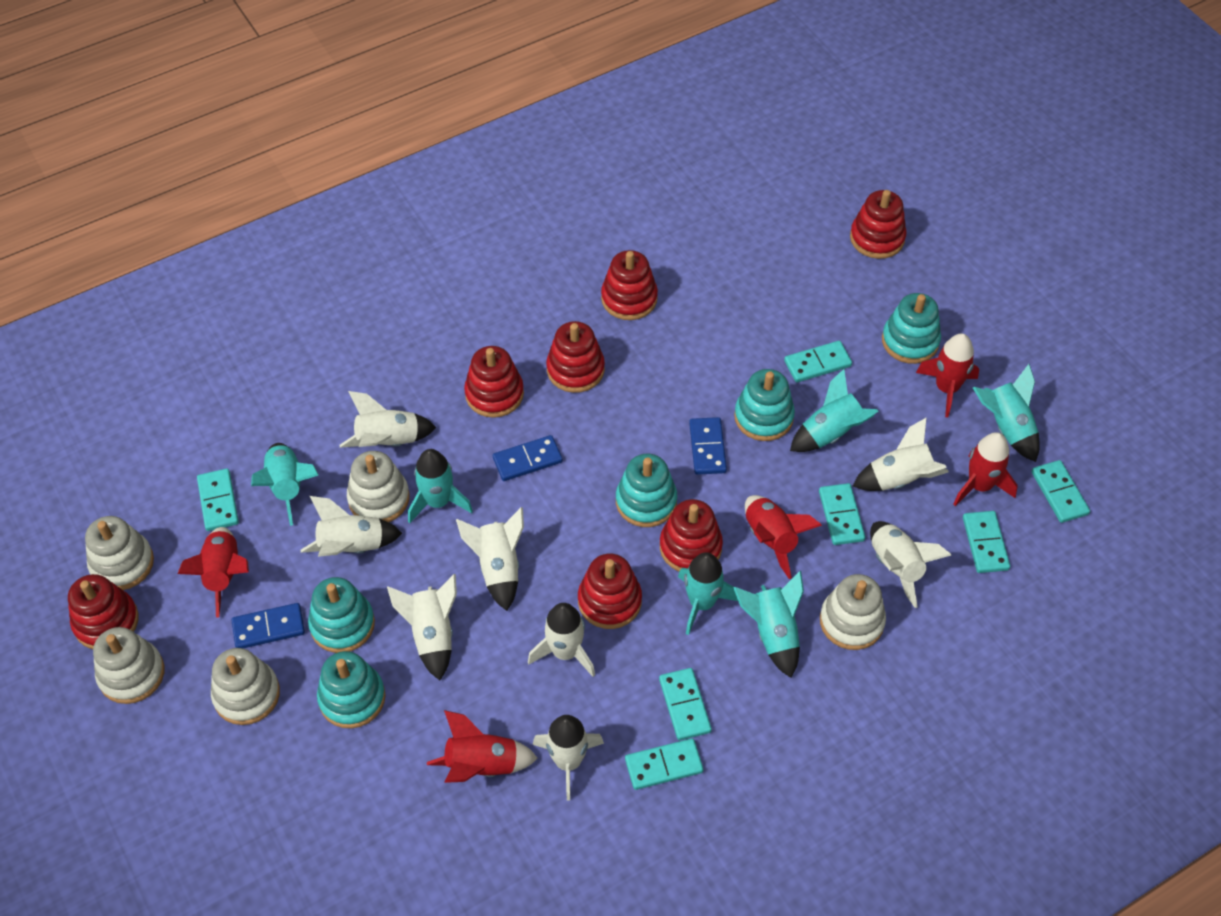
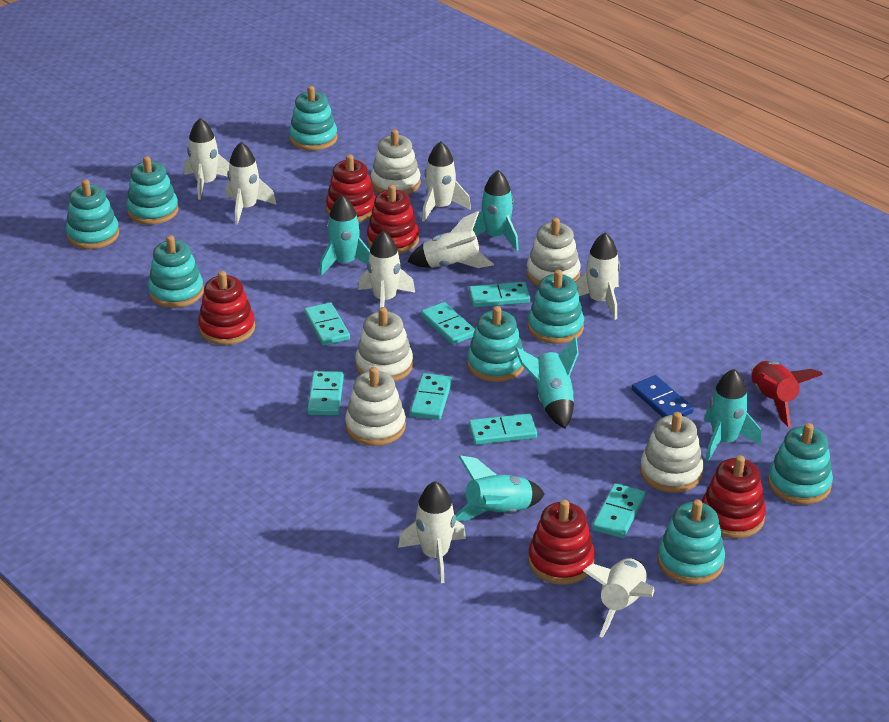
blue domino: [231,603,305,648] [493,435,563,481] [689,417,727,475] = 3 -> [632,375,694,417] = 1
red rocket: [178,527,249,617] [427,710,538,783] [745,495,822,579] [916,333,979,417] [953,432,1018,506] = 5 -> [751,361,823,427] = 1
red stacking toy: [68,574,139,649] [464,346,524,418] [546,321,605,393] [578,554,642,629] [601,250,658,320] [660,499,723,571] [850,190,906,259] = 7 -> [198,271,255,345] [326,154,376,222] [367,185,419,254] [528,500,595,585] [702,455,766,538] = 5
turquoise rocket: [251,443,318,526] [408,449,473,523] [678,552,738,635] [733,571,804,678] [790,369,879,452] [973,364,1040,462] = 6 -> [320,195,370,276] [455,455,545,521] [473,170,519,251] [515,336,579,429] [704,369,761,461] = 5
turquoise stacking toy: [308,577,375,653] [317,651,385,728] [616,454,677,527] [734,369,795,441] [882,293,941,364] = 5 -> [66,179,119,249] [126,156,179,225] [148,235,204,308] [289,86,337,151] [467,306,524,382] [528,270,584,344] [658,499,725,585] [768,423,833,505] = 8

